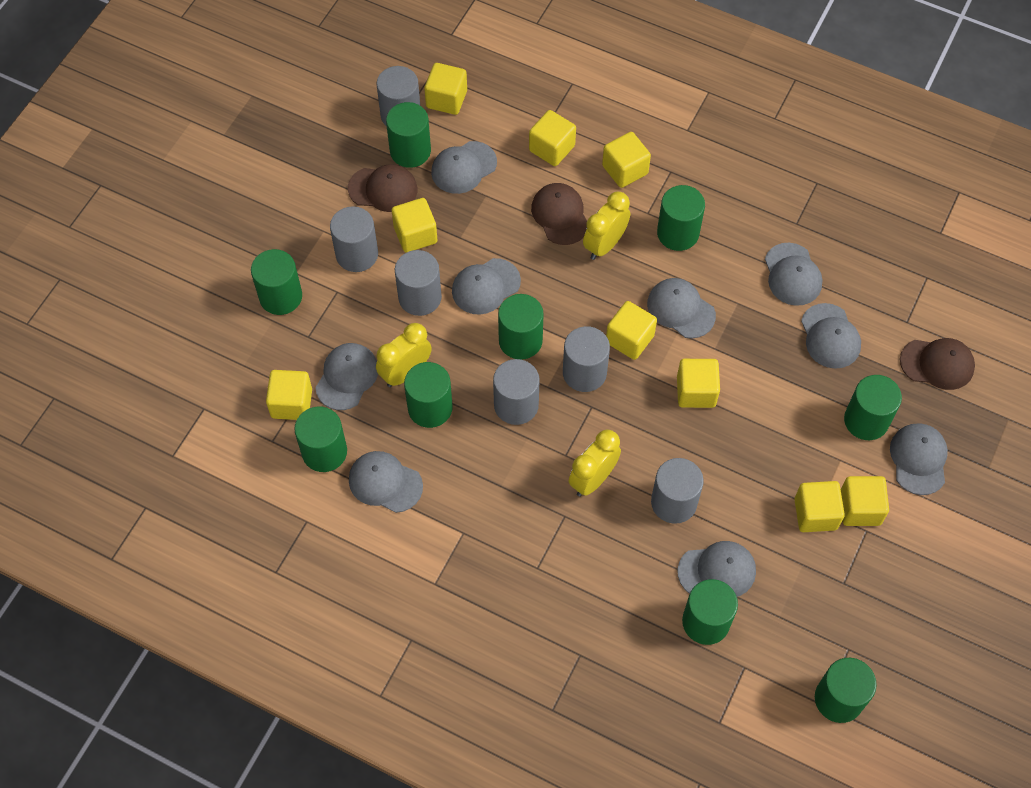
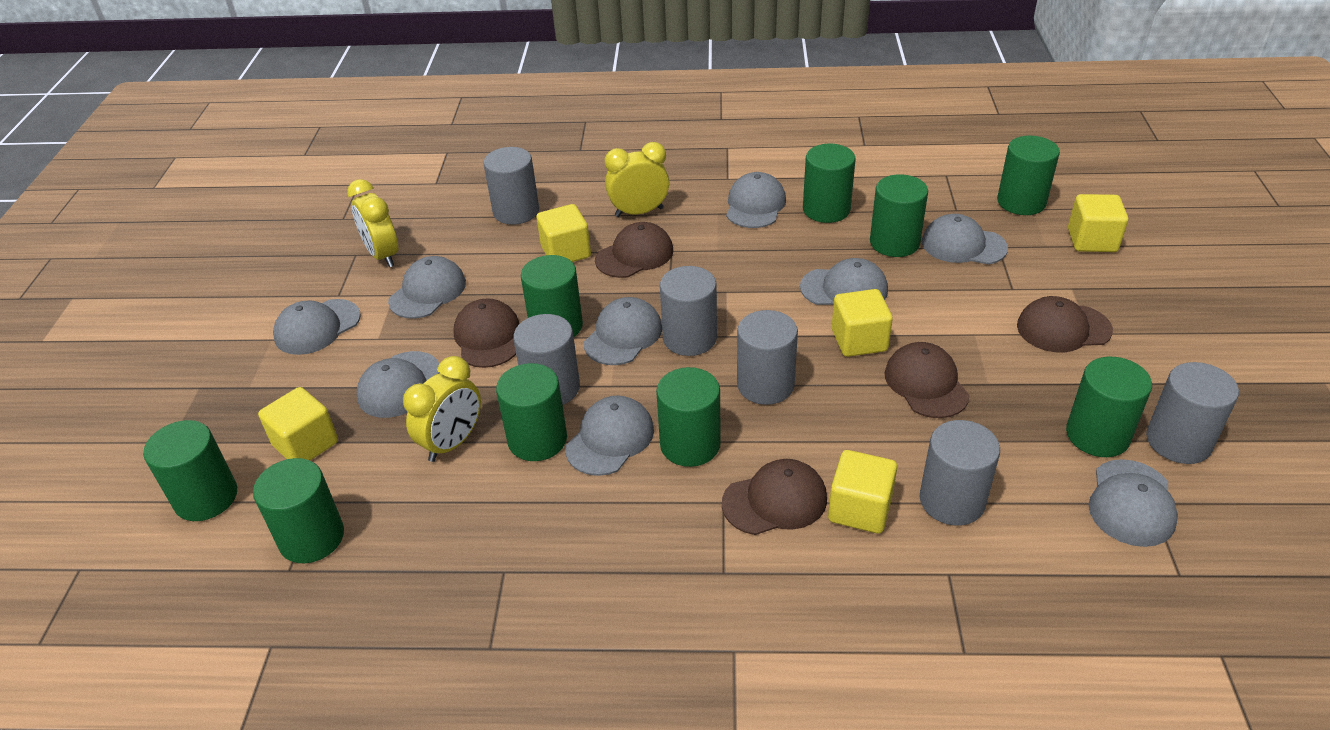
brown cap: [348,164,417,212] [531,183,587,245] [900,338,975,390] = 3 -> [453,298,520,368] [595,222,673,278] [722,459,827,535] [885,342,970,418] [1017,296,1113,352] = 5
yellow cube: [266,370,312,420] [392,198,438,252] [424,63,467,115] [529,110,576,166] [602,132,651,188] [606,301,657,360] [677,359,720,408] [794,481,845,532] [841,476,889,526] = 9 -> [258,387,338,460] [537,204,591,262] [828,450,897,533] [832,289,893,357] [1068,194,1128,252] = 5

